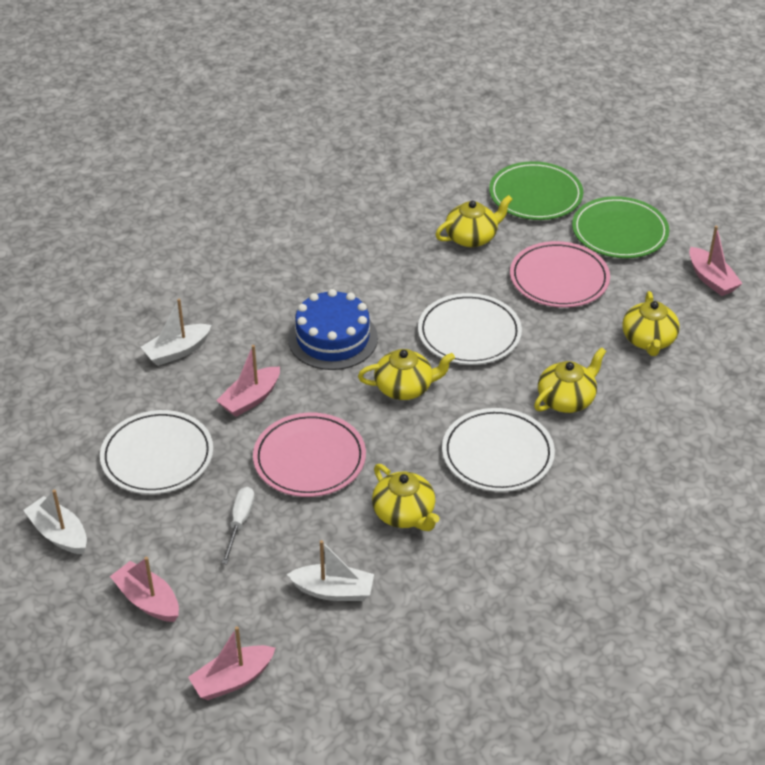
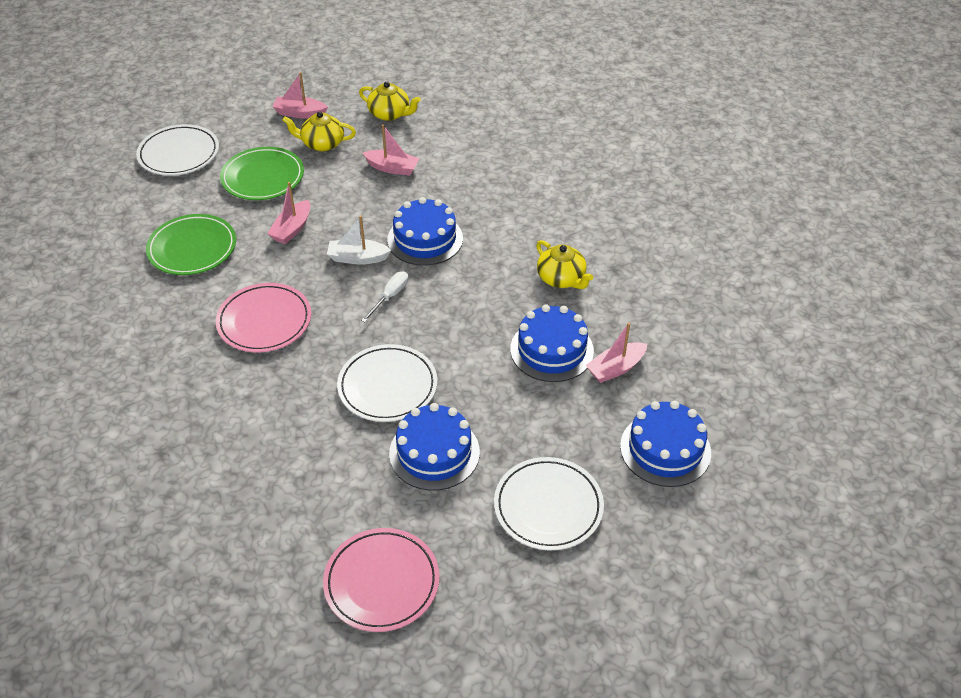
blue cake: [288,289,378,370] = 1 -> [387,197,463,266] [389,403,480,491] [510,304,594,382] [620,401,711,487] = 4
white boat: [23,489,87,554] [141,299,211,366] [287,540,374,601] = 3 -> [327,216,391,265] = 1
yellow teapot: [358,349,455,400] [372,464,440,531] [435,195,513,247] [534,347,606,413] [622,291,680,356] = 5 -> [282,112,356,151] [359,82,421,121] [536,240,593,289] = 3

